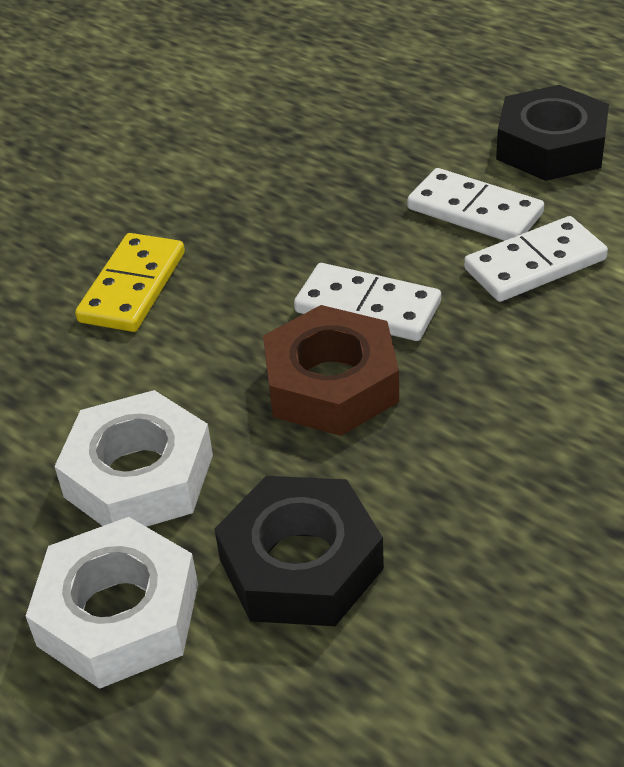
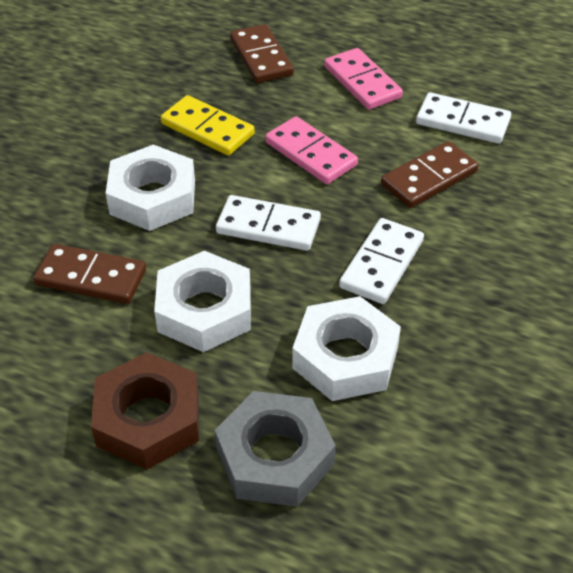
black nut: [215,476,384,626] [496,85,609,181] = 2 -> none = 0
brown domino: none = 0 -> [33,244,146,304] [230,24,294,83] [381,141,479,208] = 3
grey nut: none = 0 -> [215,391,336,507] = 1
pink domino: none = 0 -> [265,116,358,184] [324,48,403,110] = 2
white nut: [26,517,198,689] [54,390,213,527] = 2 -> [106,144,195,231] [154,251,251,352] [292,296,401,401] = 3

